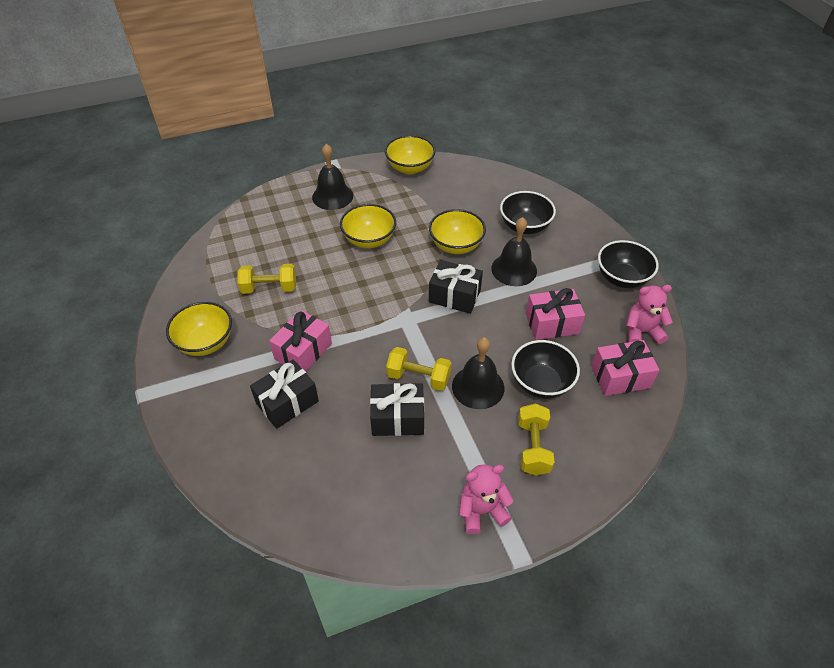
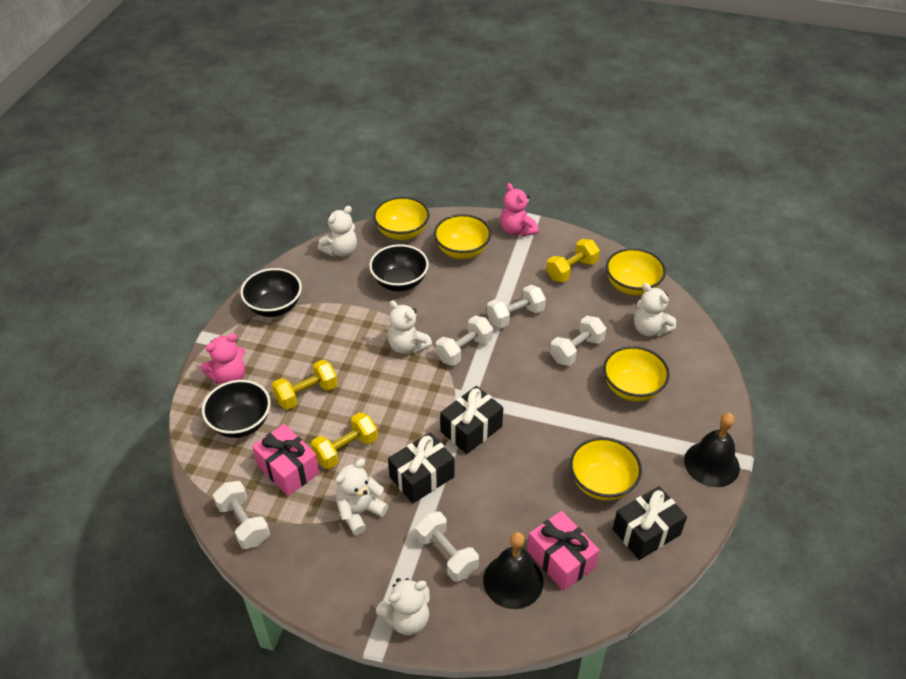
black bell: [312,144,353,210] [452,337,504,409] [491,217,537,286] = 3 -> [483,532,543,609] [684,413,740,487] = 2
pink gift: [269,310,332,372] [526,288,585,340] [591,340,659,396] = 3 -> [252,424,320,496] [527,511,599,591] = 2
white dumbbell: none = 0 -> [213,481,270,549] [416,511,479,582] [436,316,493,366] [487,285,546,328] [550,316,606,366] = 5
white teddy bear: none = 0 -> [318,206,357,257] [335,459,388,535] [376,578,430,635] [388,300,432,354] [634,283,676,337] = 5
yellow bowl: [166,302,232,356] [340,204,396,248] [385,135,436,174] [429,209,486,254] = 4 -> [373,197,430,240] [434,214,491,259] [570,437,642,501] [603,346,670,401] [606,248,666,295] = 5

